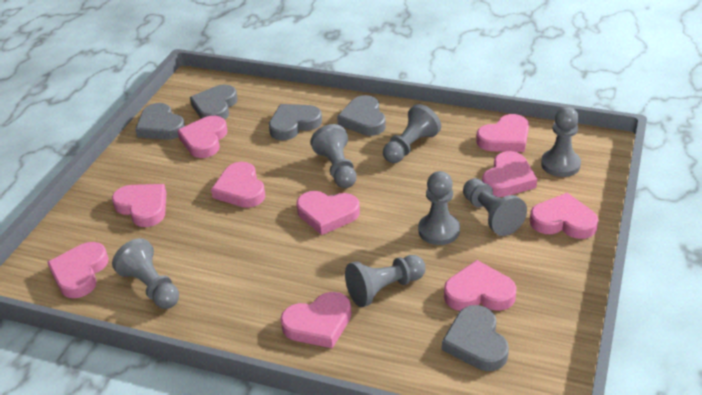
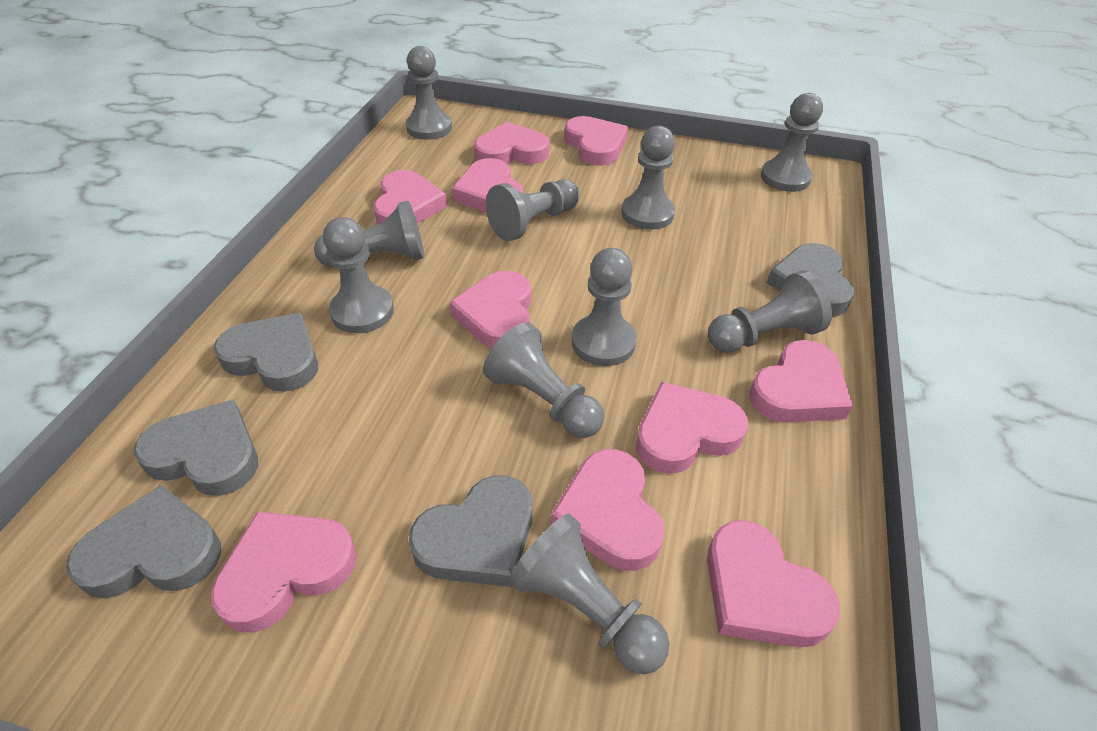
grey pawn: [112,238,179,309] [311,124,356,188] [345,255,426,307] [383,104,441,163] [418,171,460,245] [463,178,527,236] [541,107,581,177] = 7 -> [314,201,424,267] [323,217,394,333] [406,46,452,140] [483,322,604,438] [486,179,579,241] [509,514,669,675] [572,248,637,366] [621,126,675,230] [708,270,832,353] [761,93,823,192] = 10

